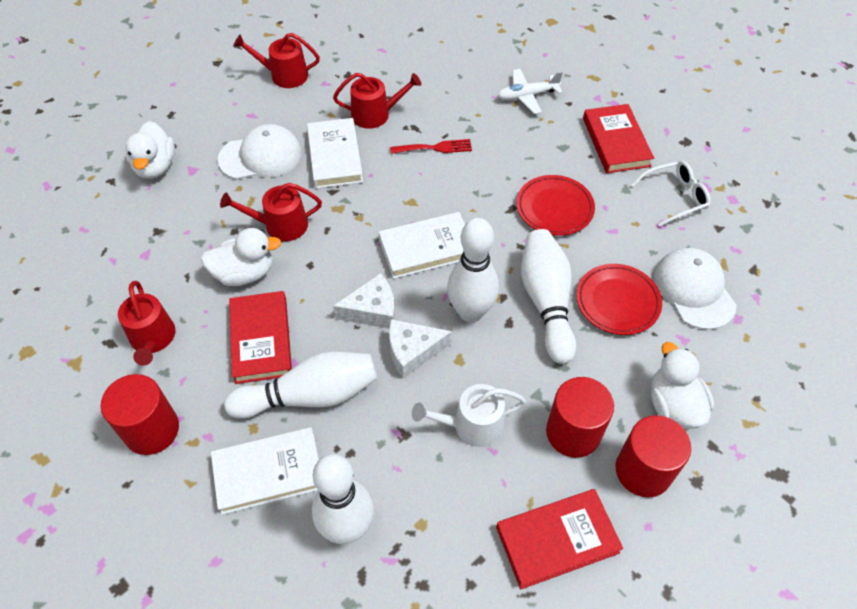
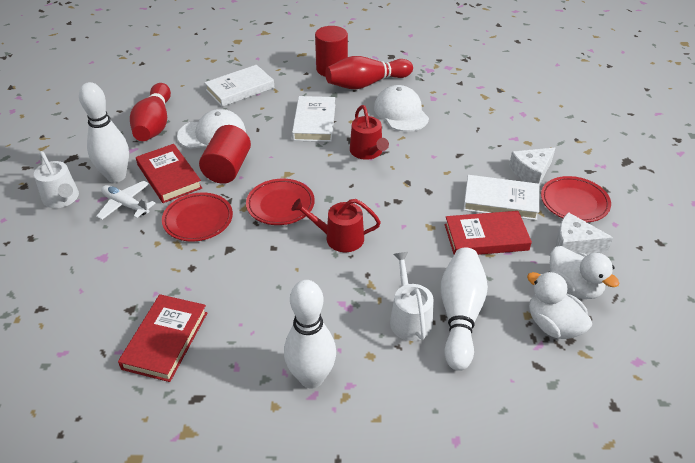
red bowling pin: none = 0 -> [130,83,171,141] [325,56,413,89] = 2
red cylinder: [101,374,179,455] [546,377,614,458] [616,415,691,497] = 3 -> [199,125,251,184] [315,26,348,77] = 2
red fork: [390,139,472,154] = 1 -> none = 0
red plate: [516,175,595,236] [576,264,662,335] = 2 -> [162,193,233,241] [246,179,315,225] [541,176,611,222] = 3
red watering can: [118,281,175,366] [220,183,322,241] [233,33,320,88] [333,73,421,129] = 4 -> [291,198,381,252] [350,105,389,160] = 2
white bowling pin: [224,352,377,419] [312,454,374,544] [447,218,499,323] [521,229,576,364] = 4 -> [79,82,129,183] [284,280,336,389] [441,247,488,371] = 3
white duck: [126,121,175,179] [201,228,281,286] [651,342,714,429] = 3 -> [527,272,592,339] [550,246,620,299] = 2
white glasses: [631,161,711,227] = 1 -> none = 0
white watering can: [412,384,526,447] = 1 -> [34,151,79,208] [390,252,434,341] = 2

